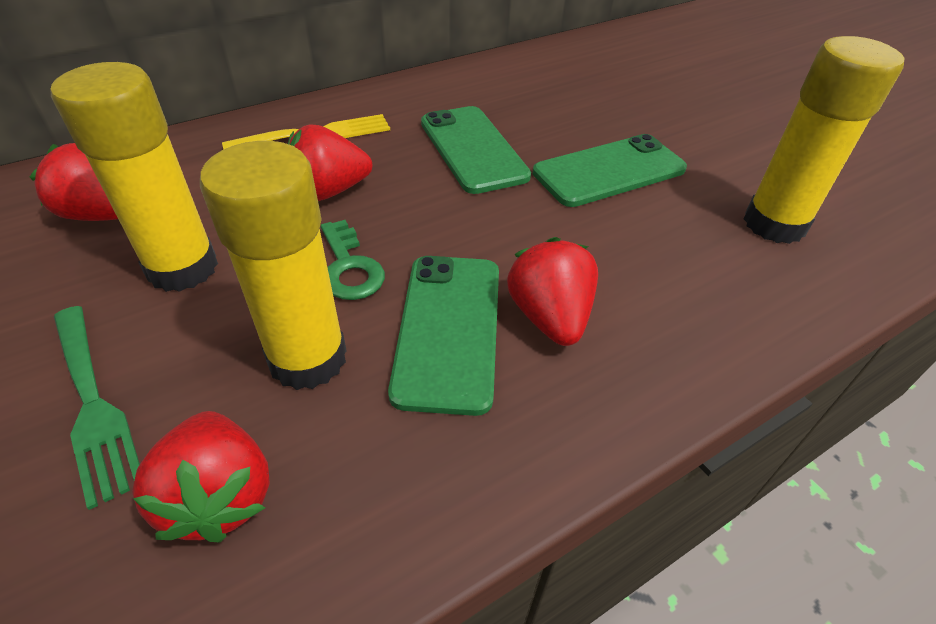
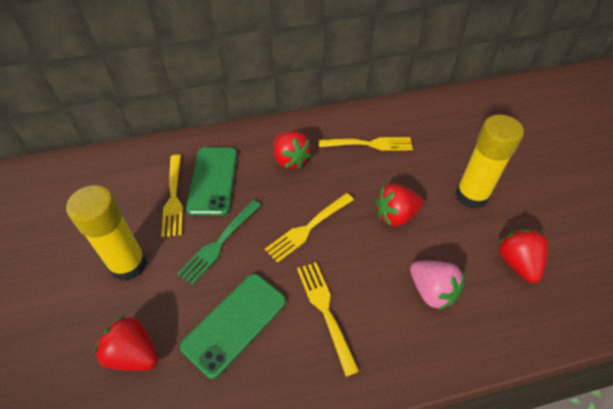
green key: [321,220,385,300] = 1 -> none = 0
green phone: [388,256,499,416] [421,106,531,194] [533,134,687,207] = 3 -> [180,274,286,379] [186,147,237,216] = 2
pink strawberry: none = 0 -> [410,261,465,310] = 1
yellow fork: [222,114,390,150] = 1 -> [161,155,183,237] [265,193,354,263] [297,262,359,377] [319,137,413,151] = 4
yellow glue stick: [51,62,218,292] [200,141,347,390] [744,36,905,244] = 3 -> [66,185,147,281] [455,114,524,209] = 2

